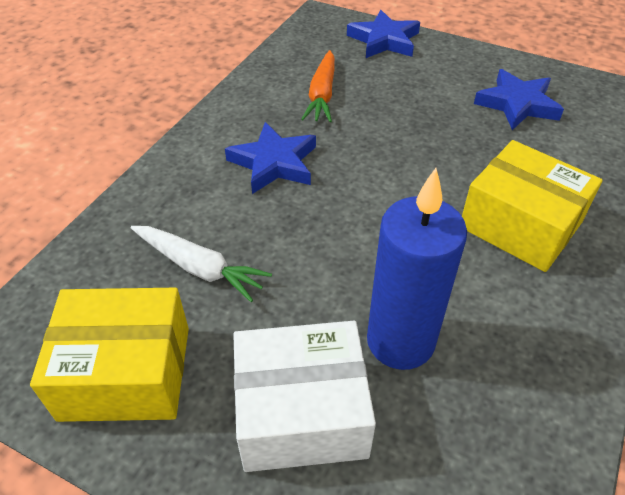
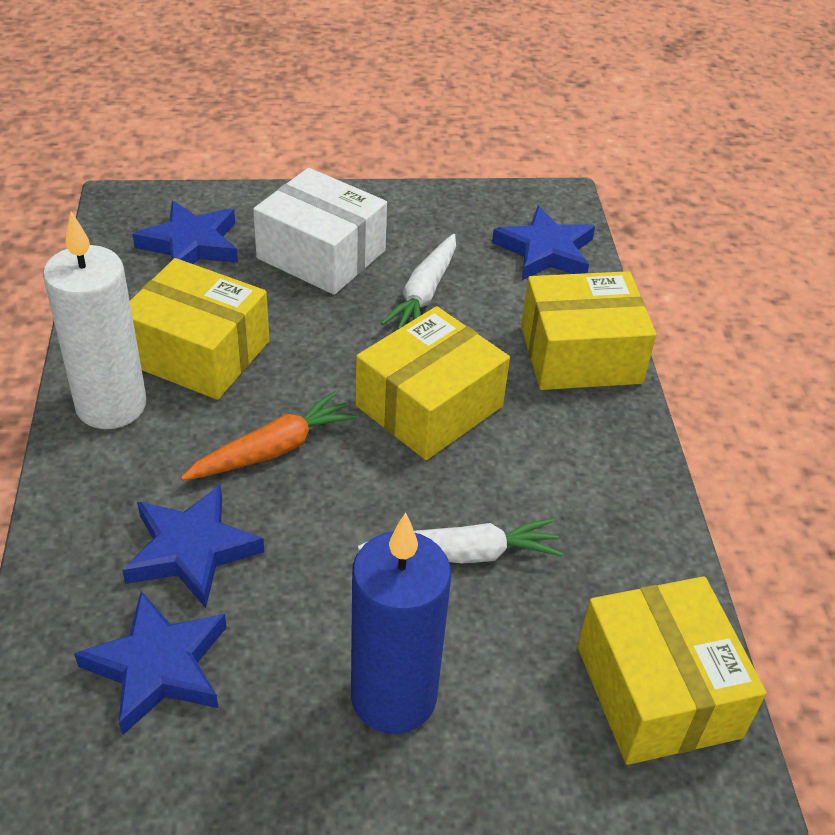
blue star: [225,122,316,194] [347,10,420,58] [474,69,564,130] = 3 -> [74,591,227,735] [122,484,264,608] [132,201,238,264] [492,206,595,280] = 4
white candle: none = 0 -> [43,211,147,429] = 1
white carrot: [131,226,272,302] = 1 -> [358,518,563,563] [381,234,456,329] = 2
yellow box: [30,288,189,422] [462,140,602,272] = 2 -> [130,258,270,400] [356,306,510,460] [521,271,656,390] [577,576,767,765] = 4

